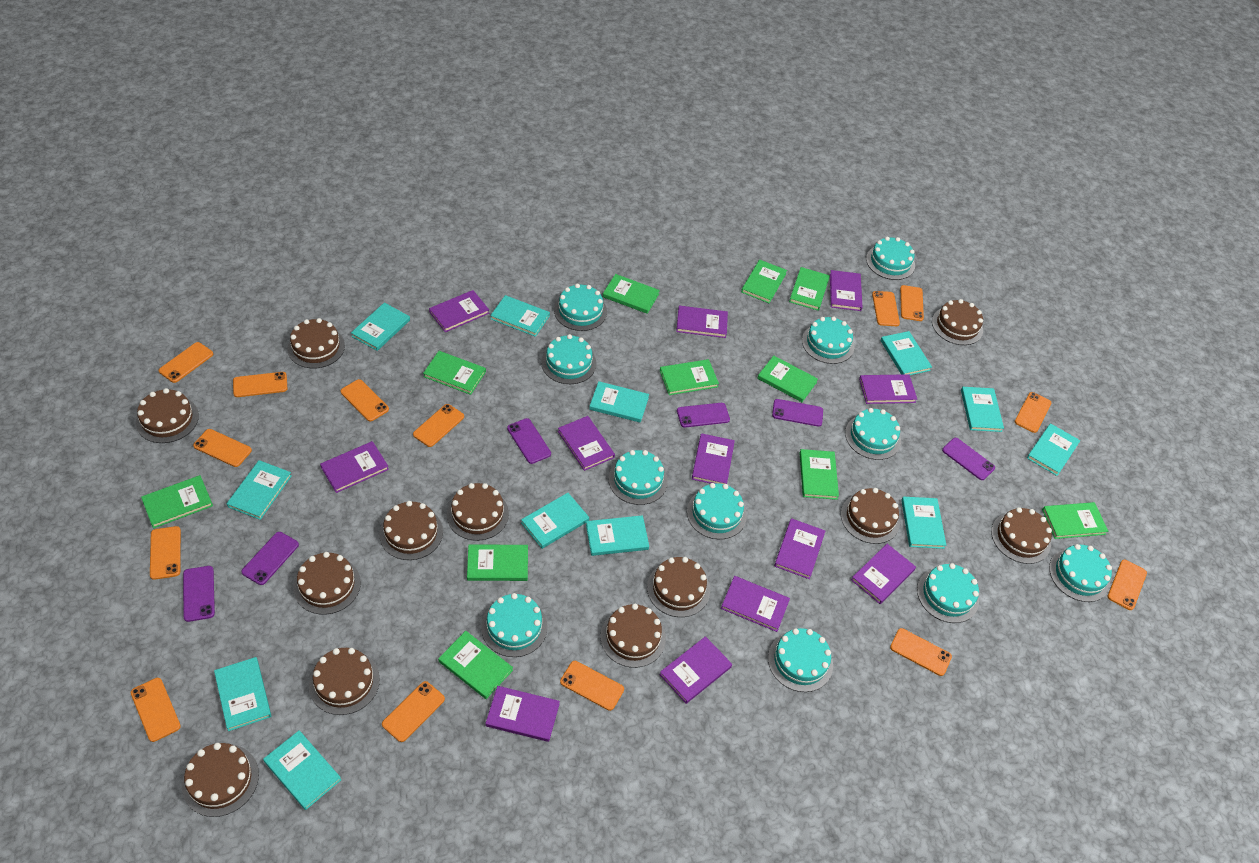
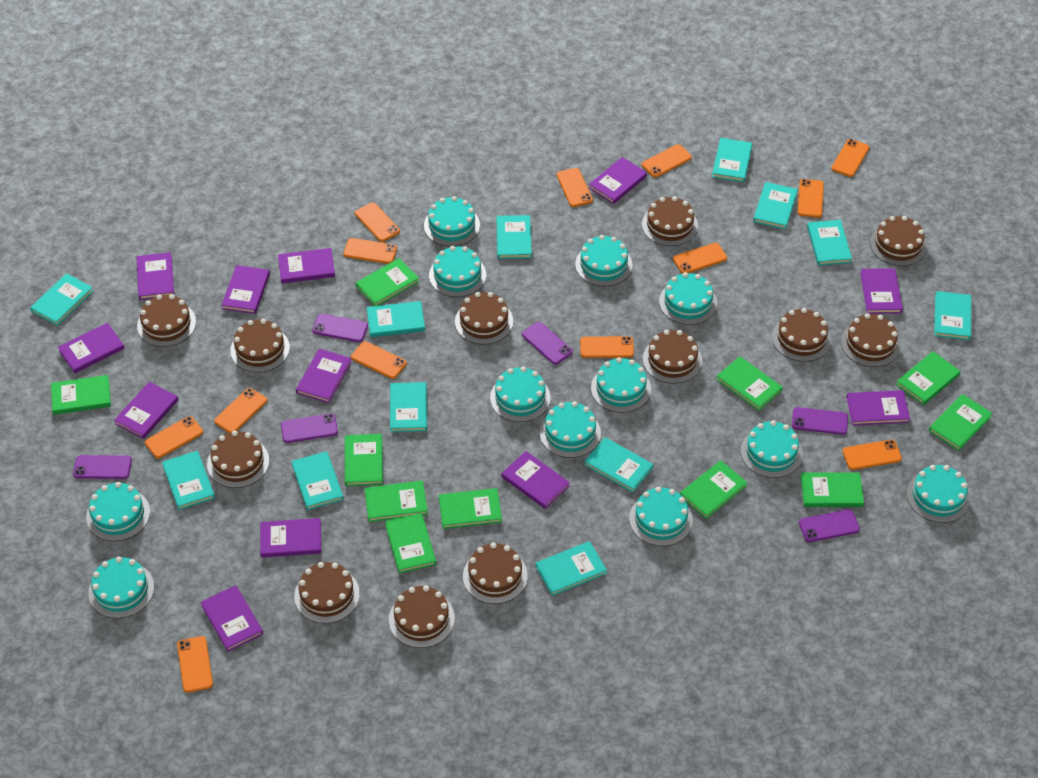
orange phone: [130,678,181,742] [150,526,181,580] [159,342,213,383] [193,429,252,467] [233,372,287,397] [340,379,389,422] [382,681,445,742] [413,404,464,447] [560,661,624,711] [872,291,900,326] [890,628,952,676] [900,285,924,321] [1015,392,1051,433] [1107,560,1147,610] = 14 -> [145,416,203,458] [177,636,213,693] [214,388,267,433] [343,238,397,264] [351,341,407,379] [355,203,400,242] [556,168,593,207] [580,336,634,358] [642,144,692,178] [673,243,727,274] [798,179,824,218] [831,139,869,177] [842,440,902,470] = 13
turquoise cake: [481,593,548,657] [541,334,596,384] [554,284,607,331] [609,450,668,505] [687,483,747,539] [768,628,833,692] [802,316,855,364] [845,408,901,460] [866,237,915,280] [917,563,979,623] [1049,544,1112,602] = 11 -> [86,482,150,541] [88,557,154,618] [424,196,480,247] [429,246,486,297] [490,367,551,422] [540,401,601,458] [575,235,632,286] [591,357,651,413] [629,487,693,546] [659,272,717,325] [741,420,803,478] [907,465,970,523] = 12

